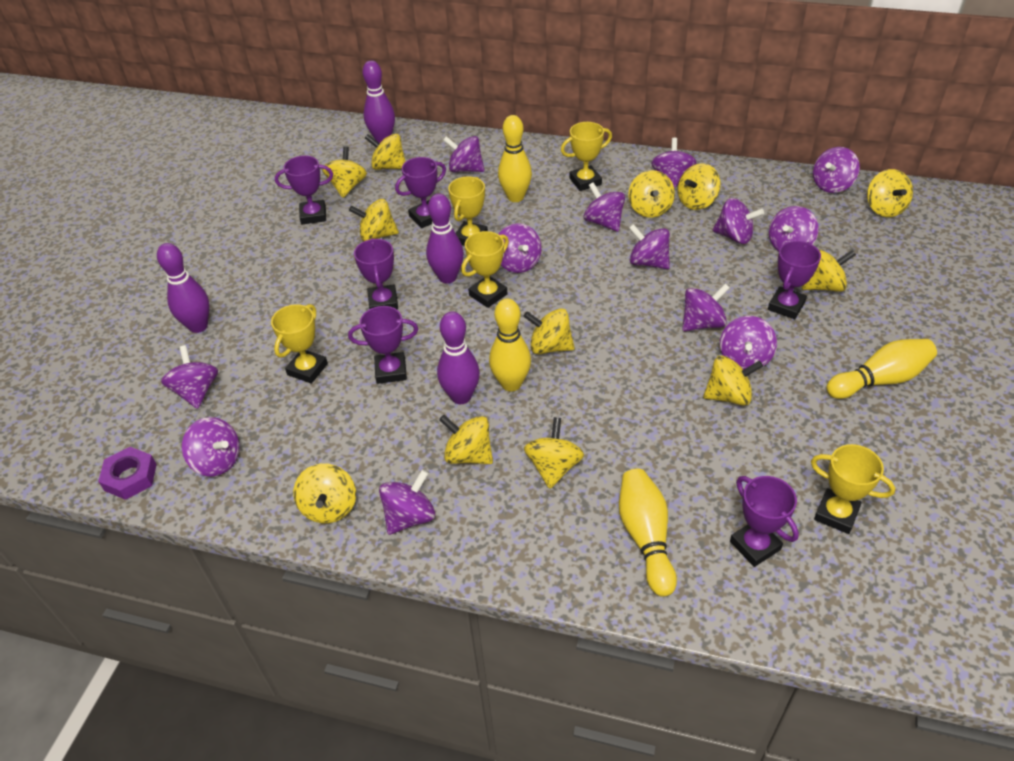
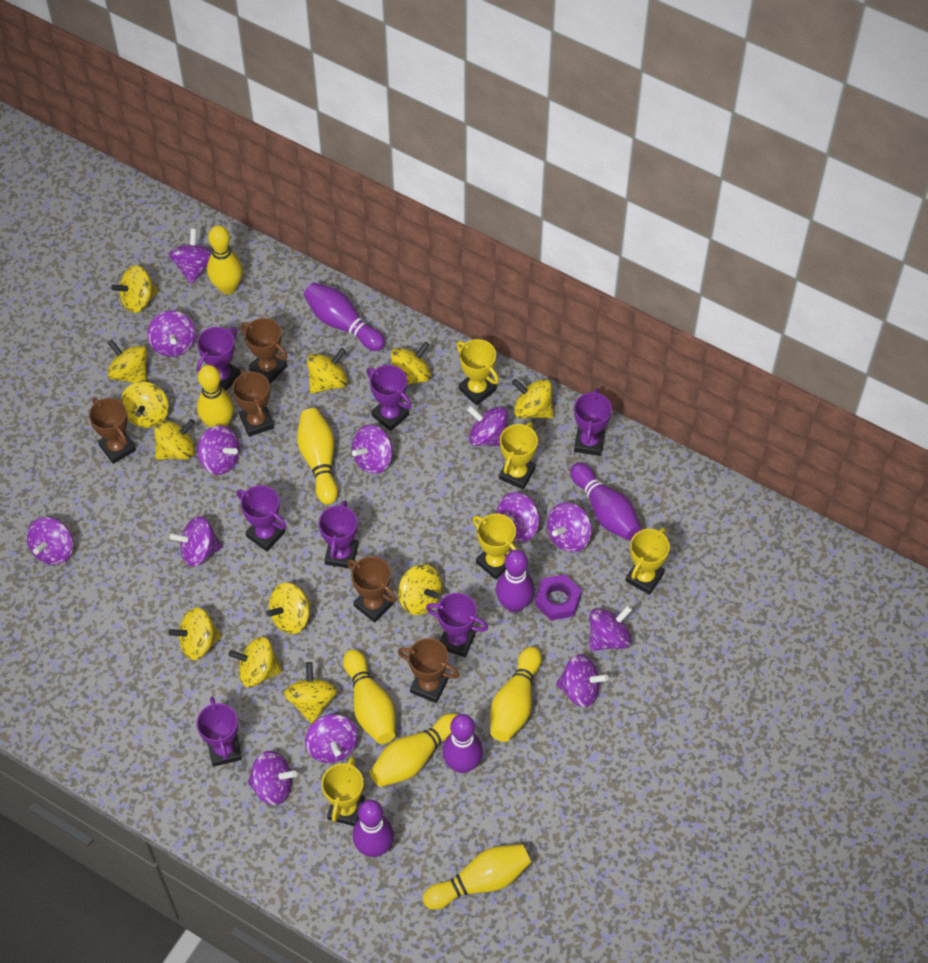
brown trophy: none = 0 -> [89,398,136,464] [232,369,274,437] [241,318,288,384] [347,556,397,623] [398,638,459,703] = 5
purple bowling pin: [157,243,210,333] [362,60,395,143] [426,193,464,284] [437,312,480,404] = 4 -> [304,282,385,351] [352,800,394,857] [442,714,483,773] [496,550,534,613] [570,463,641,540] = 5
purple trophy: [275,155,333,224] [348,306,418,384] [354,238,398,310] [395,157,446,228] [730,476,799,567] [768,241,821,319] = 6 -> [196,697,242,767] [197,327,241,391] [237,485,286,551] [318,500,358,569] [366,365,412,431] [426,593,488,657] [574,388,612,456] = 7
yellow bowling pin: [489,299,531,392] [498,115,532,202] [619,468,677,597] [826,339,937,399] = 4 -> [197,365,234,428] [207,225,243,295] [297,408,338,505] [343,649,396,744] [370,713,458,787] [423,844,531,910] [490,647,542,742] = 7

